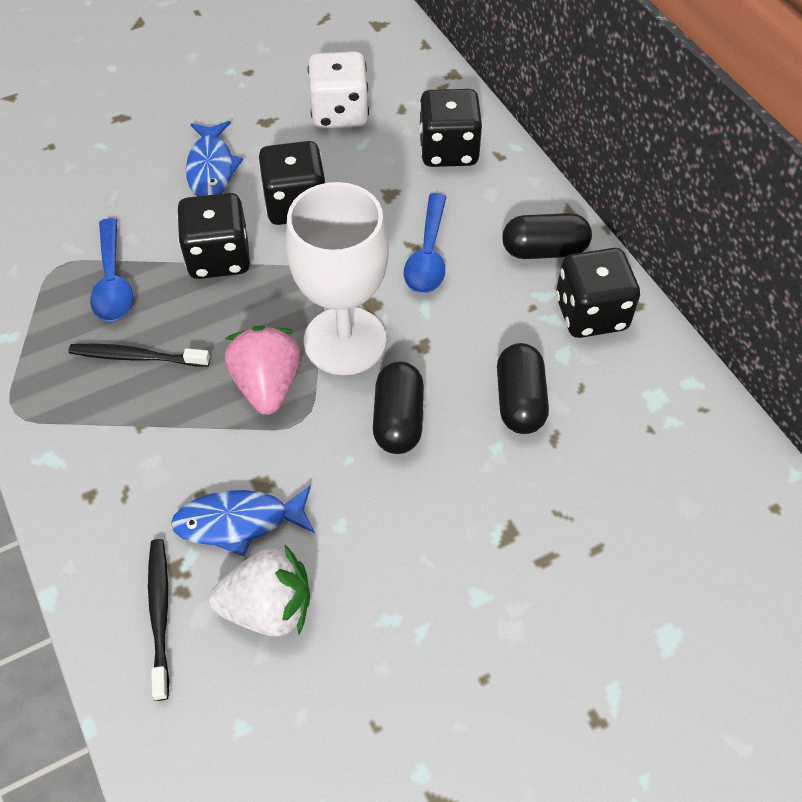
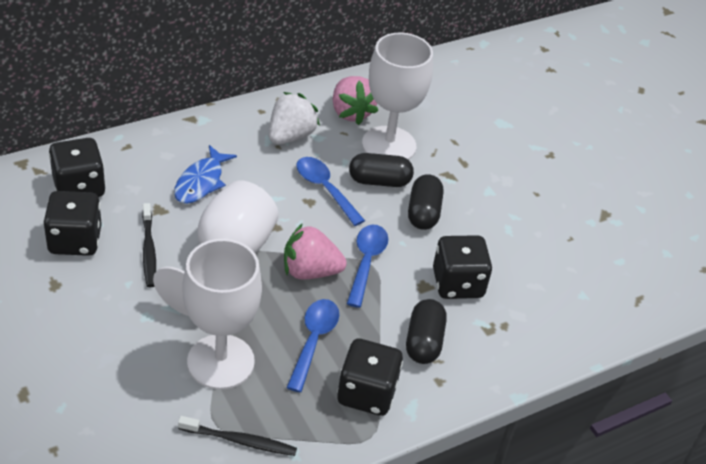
blue fish: [171,485,315,556] [186,121,243,196] = 2 -> [174,145,237,204] = 1
blue spoon: [90,218,133,321] [404,193,446,293] = 2 -> [286,299,339,392] [296,157,365,226] [347,225,388,308] = 3
pink strawberry: [225,326,301,415] = 1 -> [284,223,347,279] [333,76,378,125] = 2
white dice: [308,51,369,129] = 1 -> none = 0
white goblet: [286,182,389,375] = 1 -> [153,181,279,316] [182,239,262,390] [362,33,433,160] = 3

